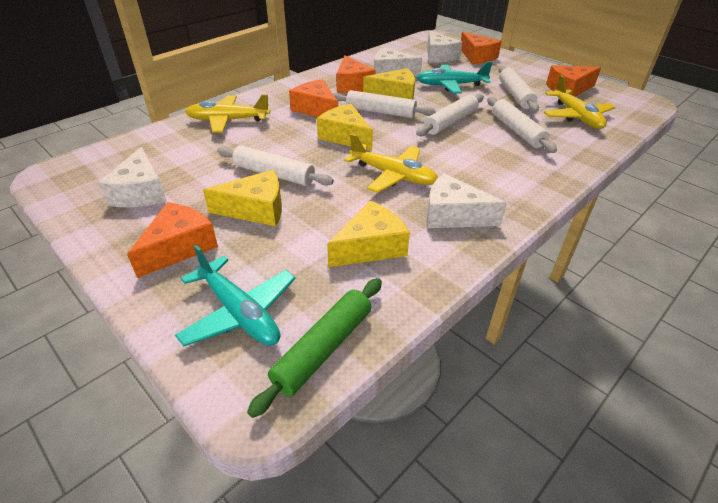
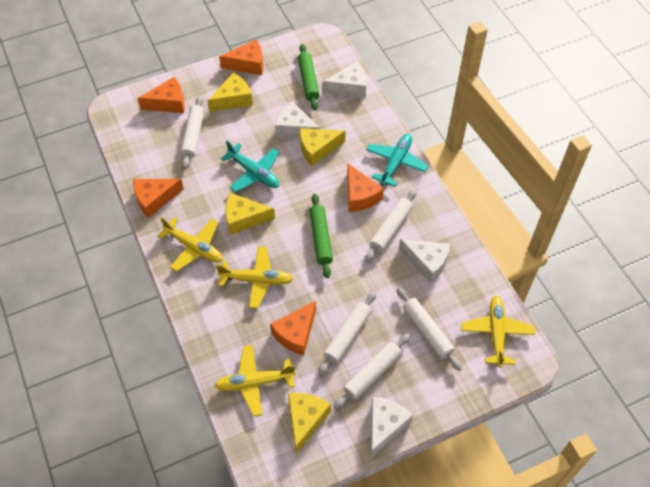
green rolling pin: [247,278,382,418] = 1 -> [298,44,319,110] [309,193,333,278] = 2
yellow plane: [185,94,270,132] [344,134,438,193] [544,75,615,129] = 3 -> [157,217,222,272] [215,345,296,417] [216,247,293,309] [461,295,535,367] = 4

